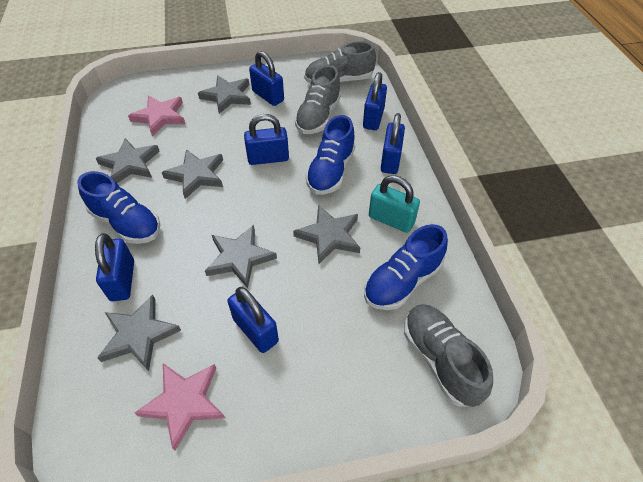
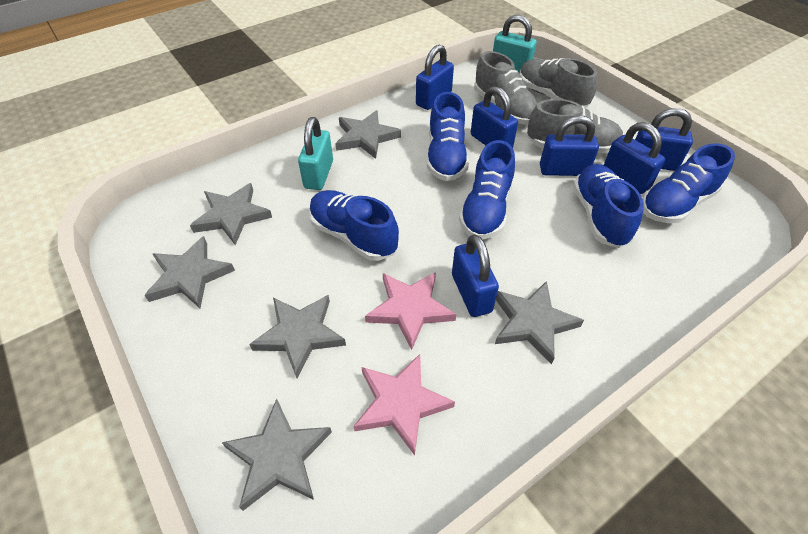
blue shoe: [77,171,160,244] [306,115,355,195] [364,224,448,310] = 3 -> [309,190,399,261] [427,92,469,181] [459,140,515,239] [573,164,644,248] [642,143,735,223] = 5
turquoise padlock: [369,175,420,233] = 1 -> [298,117,333,190] [493,15,537,73] = 2

